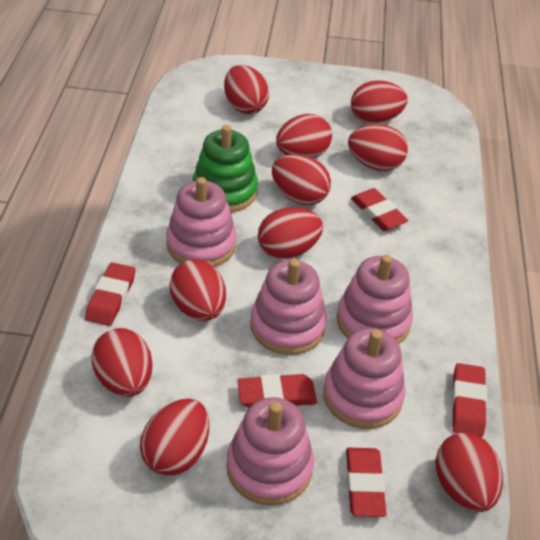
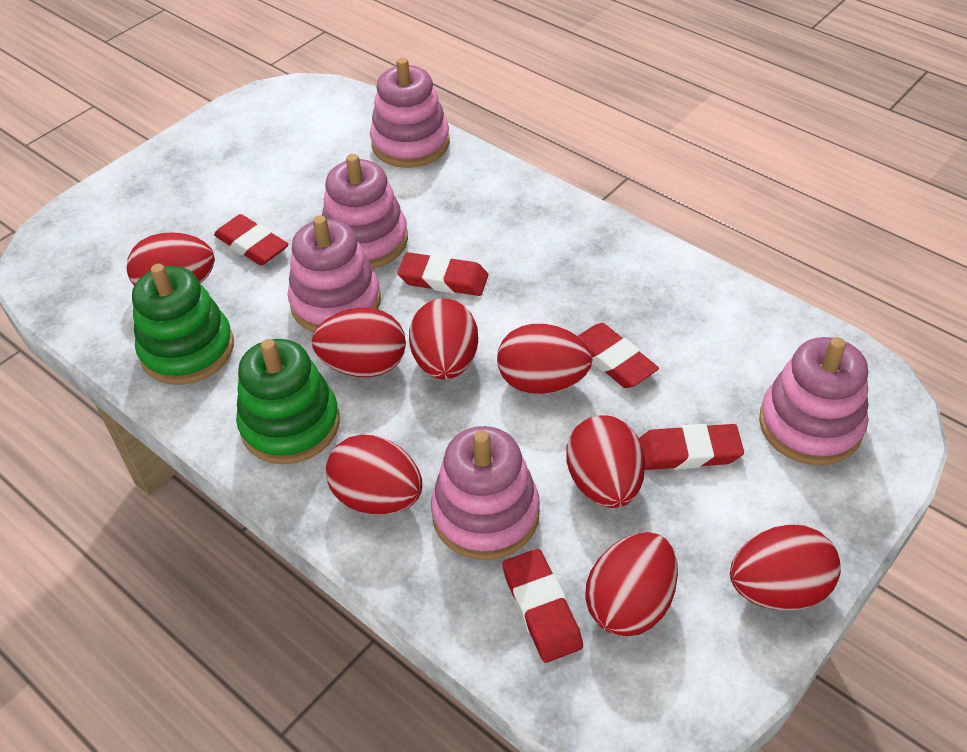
green stacking toy: [192,125,258,213] = 1 -> [132,264,234,385] [236,339,340,464] = 2
red egg: [92,328,153,397] [140,399,209,476] [169,259,226,321] [224,65,269,114] [258,207,323,259] [272,154,331,205] [276,114,332,158] [348,124,408,171] [351,80,408,124] [435,433,503,512] = 10 -> [127,232,215,285] [312,308,406,377] [326,434,422,515] [409,298,478,380] [497,323,592,394] [567,415,645,508] [585,532,678,637] [730,525,841,610] = 8

